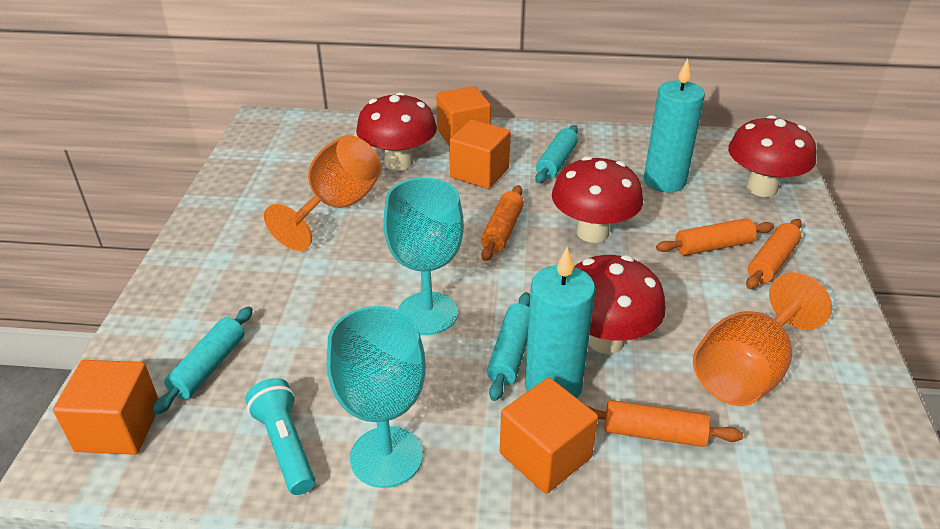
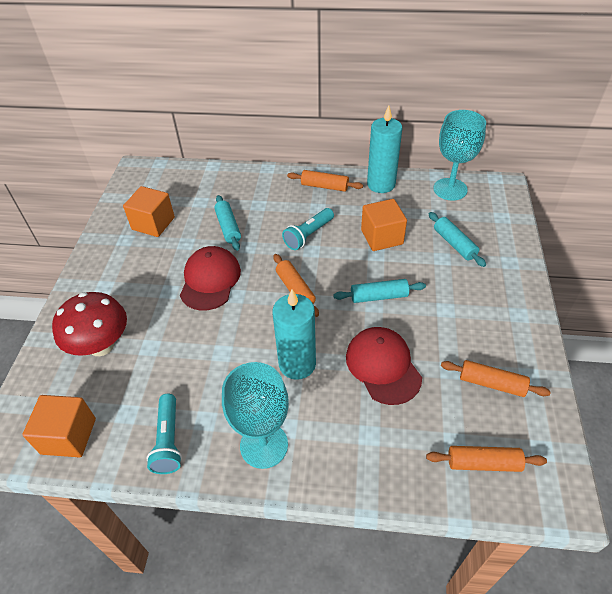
orange cube: [53,360,158,455] [436,86,491,145] [449,120,511,189] [500,377,598,494] = 4 -> [22,395,96,457] [123,186,175,237] [361,199,407,251] = 3
orange goblet: [264,135,381,251] [693,272,832,406] = 2 -> none = 0
red cap: none = 0 -> [180,246,241,311] [346,327,422,405] = 2
red mushroom: [356,92,437,170] [552,156,643,243] [574,255,666,354] [728,115,816,197] = 4 -> [52,292,127,356] = 1
turquoise flashlight: [246,378,315,495] = 1 -> [146,394,182,474] [282,208,334,250] = 2

